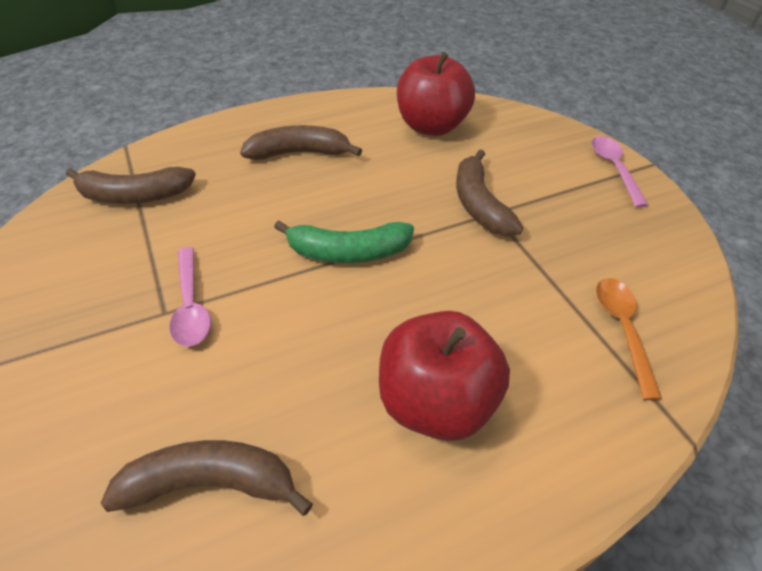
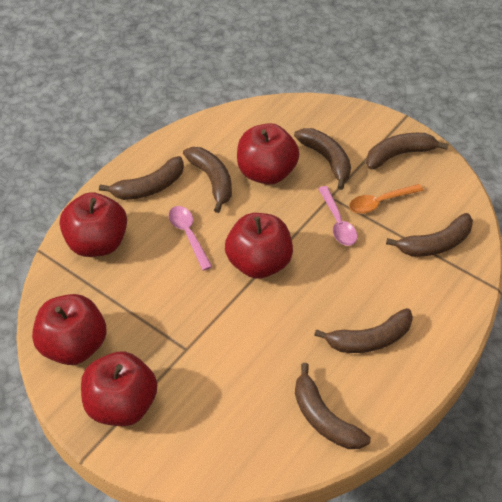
brown banana: [66,167,196,204] [101,440,313,516] [240,125,362,160] [456,149,523,237] = 4 -> [99,156,184,200] [183,147,232,213] [294,128,351,190] [295,363,371,449] [314,308,413,353] [366,133,449,169] [386,213,473,257] = 7
green banana: [274,221,414,263] = 1 -> none = 0
red apple: [379,311,510,441] [397,52,475,136] = 2 -> [32,294,107,365] [60,192,127,257] [81,351,157,426] [225,213,293,279] [237,123,299,185] = 5

